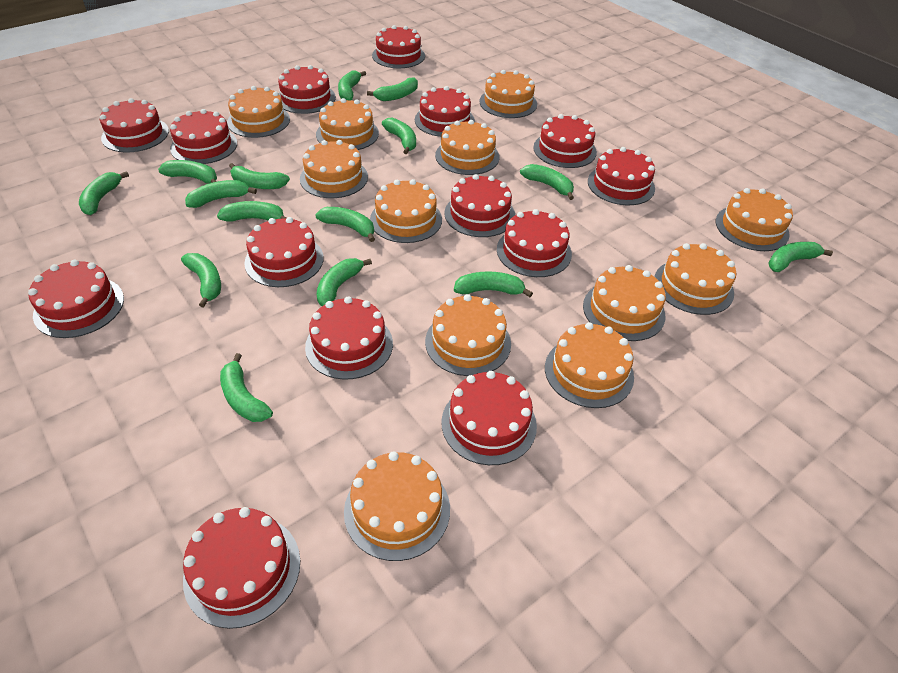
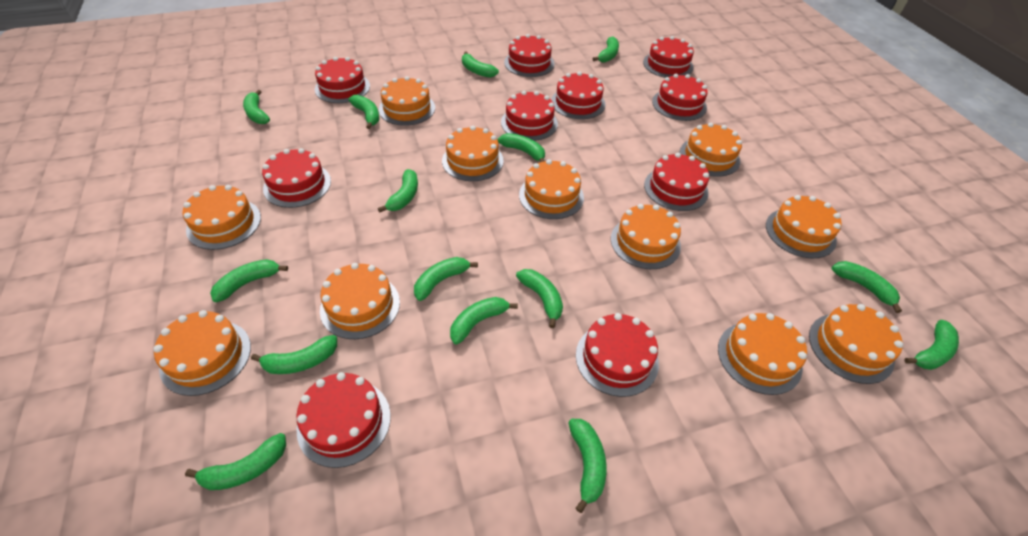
orange cake: [227,86,290,138] [300,140,368,198] [316,98,379,150] [344,451,450,561] [370,179,442,243] [425,294,511,376] [435,120,500,175] [480,70,537,118] [545,322,634,408] [583,265,666,341] [655,243,736,315] [716,188,793,251] = 12 -> [153,310,251,396] [183,185,261,250] [320,263,400,339] [379,76,435,126] [442,126,504,181] [519,159,584,219] [611,204,681,269] [679,123,742,177] [718,313,807,395] [766,195,842,258] [809,304,903,384] = 11
red cake: [28,260,124,338] [100,98,169,153] [170,109,237,164] [183,507,300,629] [244,217,324,287] [278,65,336,114] [305,297,393,380] [372,25,425,68] [415,86,475,137] [441,371,537,465] [444,174,515,237] [497,209,572,277] [533,114,597,168] [588,147,655,205] = 14 -> [262,148,331,208] [296,372,391,468] [315,57,370,103] [501,91,558,141] [504,34,555,77] [551,72,606,119] [576,313,659,397] [643,36,694,78] [644,153,709,211] [652,74,708,121] = 10

